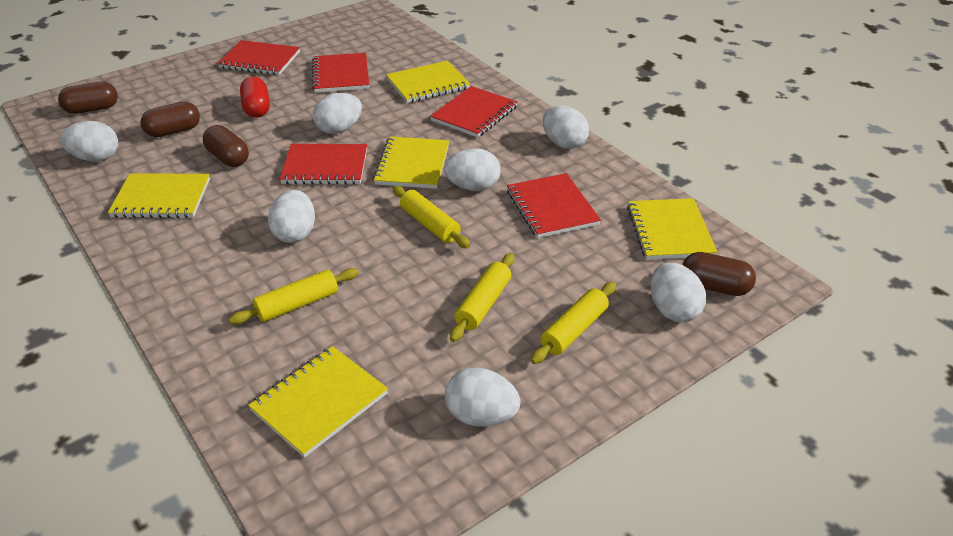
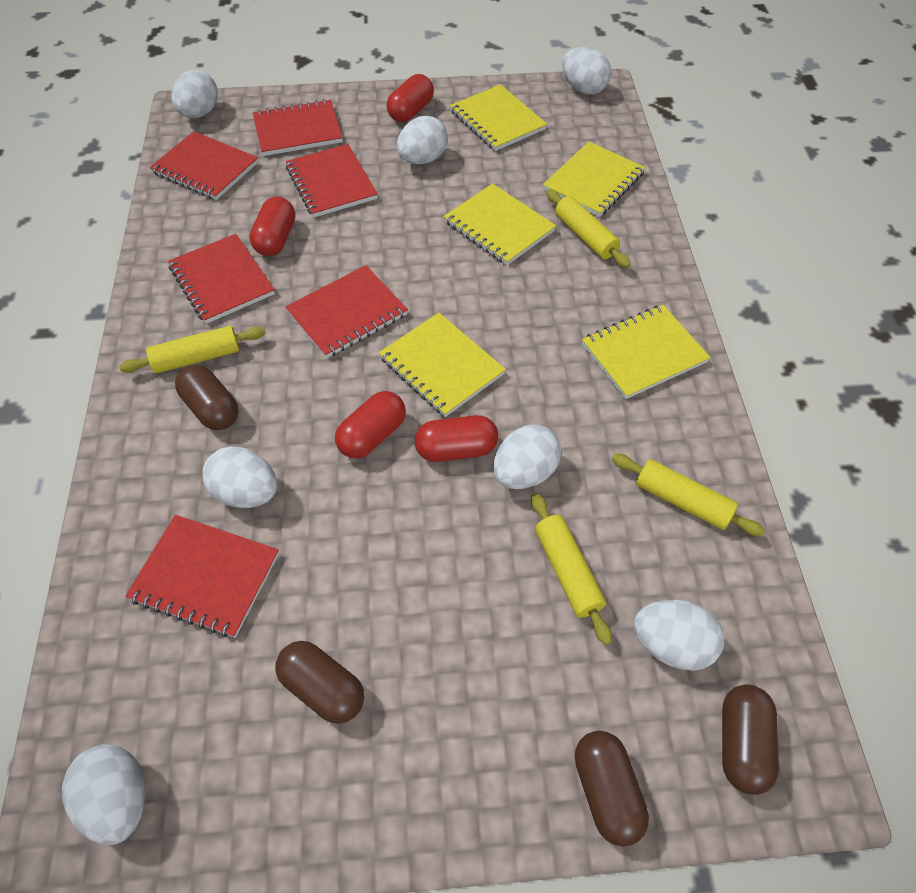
red capsule: [240,77,270,118] = 1 -> [250,197,295,256] [335,391,406,459] [386,74,434,122] [415,415,498,462] = 4
red notebook: [218,40,300,75] [280,144,367,184] [312,53,369,93] [430,86,518,137] [507,173,601,238] = 5 -> [125,515,279,638] [150,131,258,200] [168,234,275,324] [253,99,343,156] [285,265,408,358] [286,144,378,217] = 6

